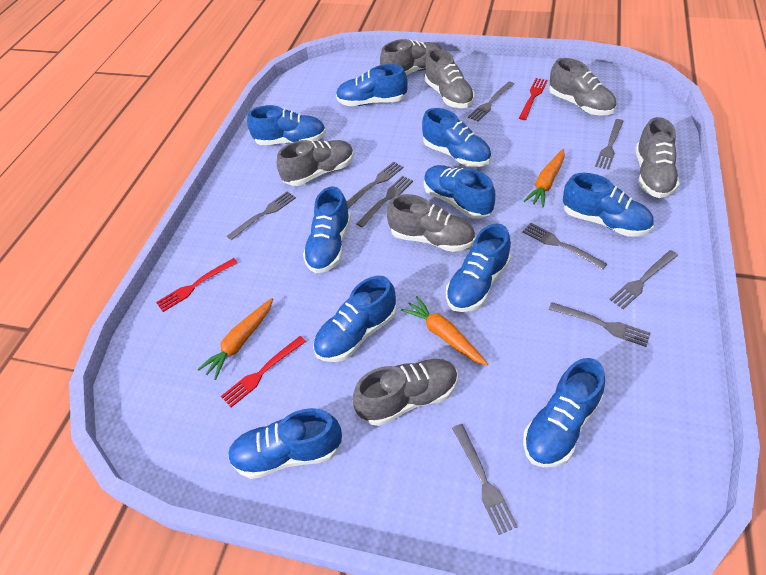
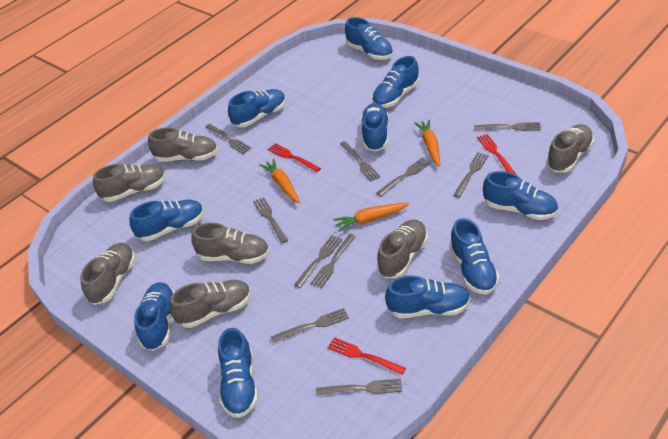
grey fork: [227,192,296,240] [347,162,404,209] [356,176,413,227] [452,424,518,535] [468,81,514,121] [522,223,607,270] [548,302,650,347] [595,119,624,170] [609,250,678,309] = 9 -> [206,124,252,154] [253,197,288,243] [271,308,349,343] [294,235,343,288] [310,234,356,289] [316,378,402,396] [340,141,381,182] [377,157,431,196] [453,152,489,198] [474,122,541,131] = 10

